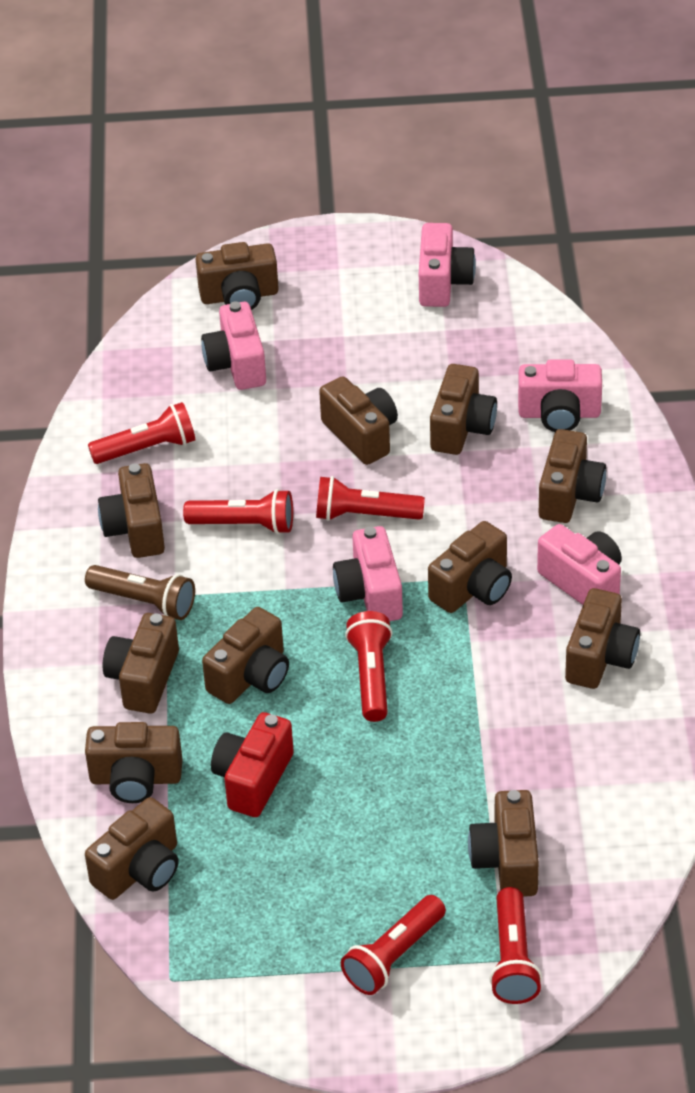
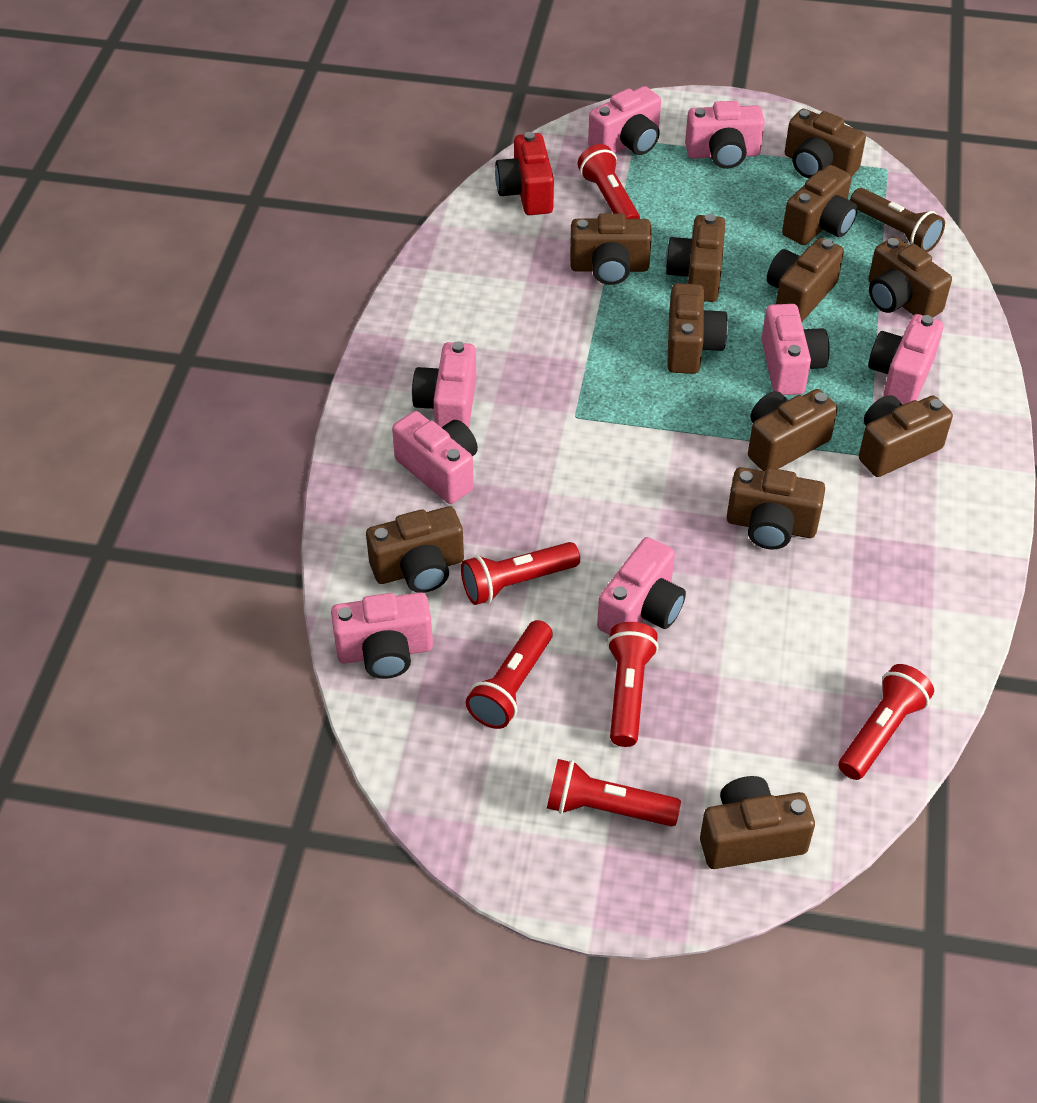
pink camera: [201,301,266,390] [333,526,403,621] [419,223,476,307] [518,359,602,432] [537,524,622,605] = 5 -> [331,592,433,679] [392,411,478,504] [412,341,476,428] [588,86,661,155] [597,537,686,635] [685,101,765,169] [761,304,830,395] [868,314,943,405] = 8

